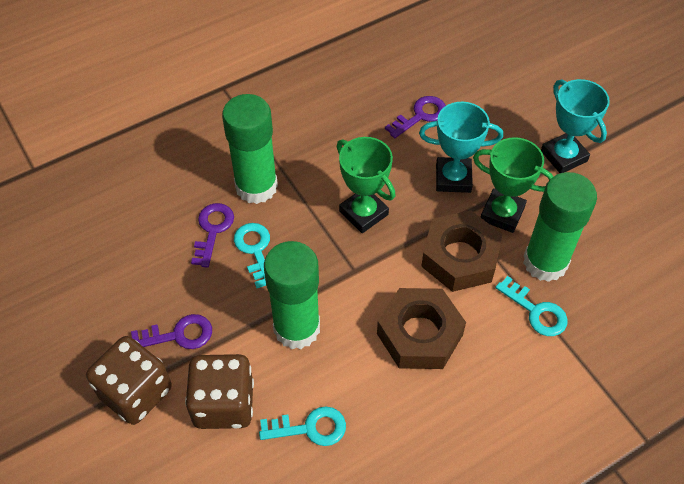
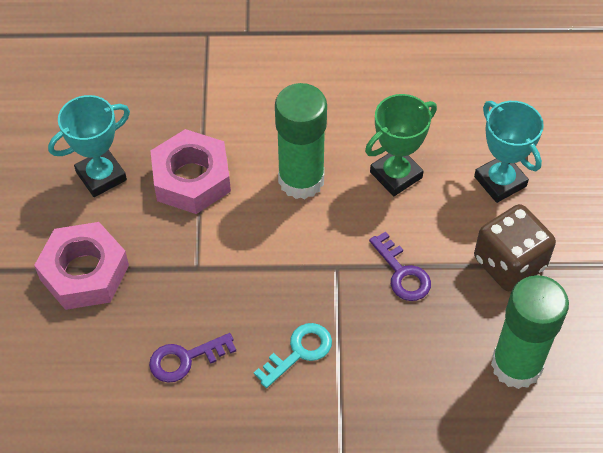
brown dice: [86,336,172,425] [185,354,254,429] = 2 -> [474,204,556,291] = 1
brown nut: [377,288,466,369] [421,210,502,292] = 2 -> none = 0
green glue stick: [222,94,278,204] [264,241,320,349] [523,172,597,282] = 3 -> [275,83,327,199] [491,275,569,389] = 2
green trophy: [337,137,396,233] [473,137,554,233] = 2 -> [365,94,437,196] = 1
pink nut: none = 0 -> [34,222,129,310] [151,129,231,214] = 2
purple key: [131,314,212,349] [191,203,234,268] [385,96,446,138] = 3 -> [149,333,236,383] [369,232,431,301] = 2
turquoise key: [234,223,270,288] [259,406,346,446] [495,276,568,336] = 3 -> [254,323,332,388] = 1

